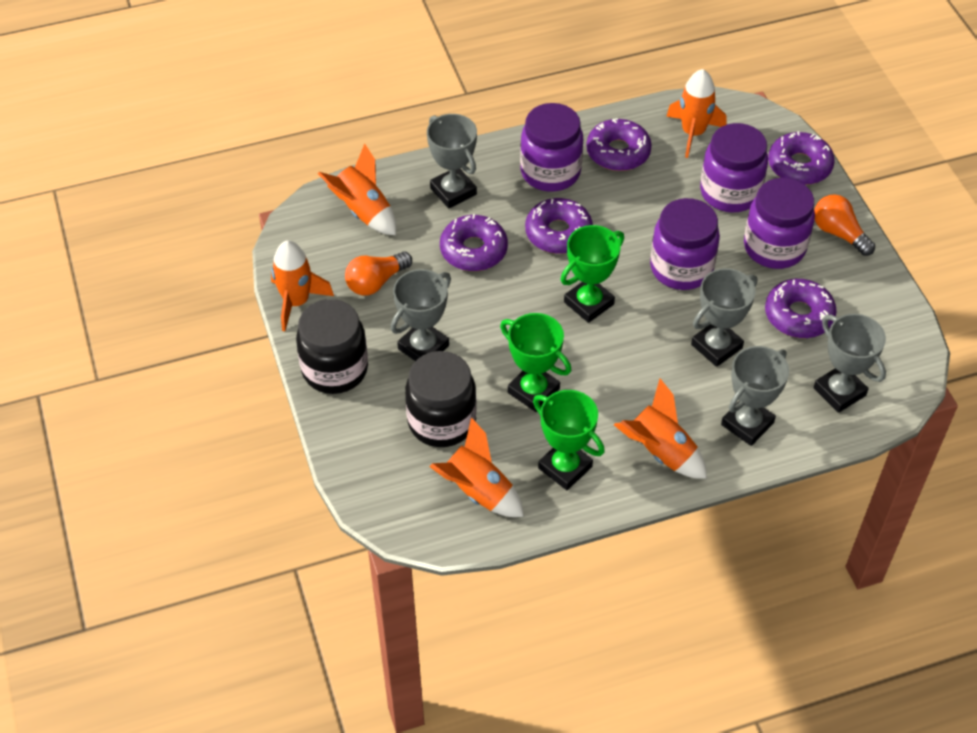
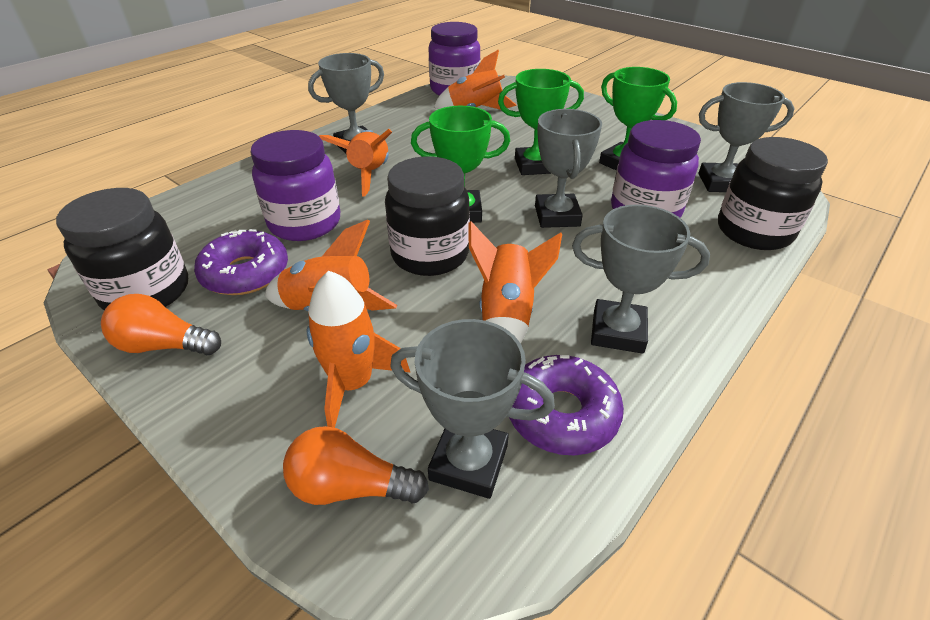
black jar: [296,299,368,394] [405,351,477,447] = 2 -> [56,188,188,310] [385,156,470,276] [718,137,828,250] = 3
purple donut: [440,214,508,271] [525,198,593,254] [586,118,652,171] [765,279,837,338] [768,131,835,185] = 5 -> [194,229,288,295] [509,355,624,456] = 2
purple jar: [520,103,583,192] [650,198,720,290] [700,123,768,213] [744,178,815,269] = 4 -> [250,130,340,241] [428,22,481,96] [611,120,701,218] = 3

